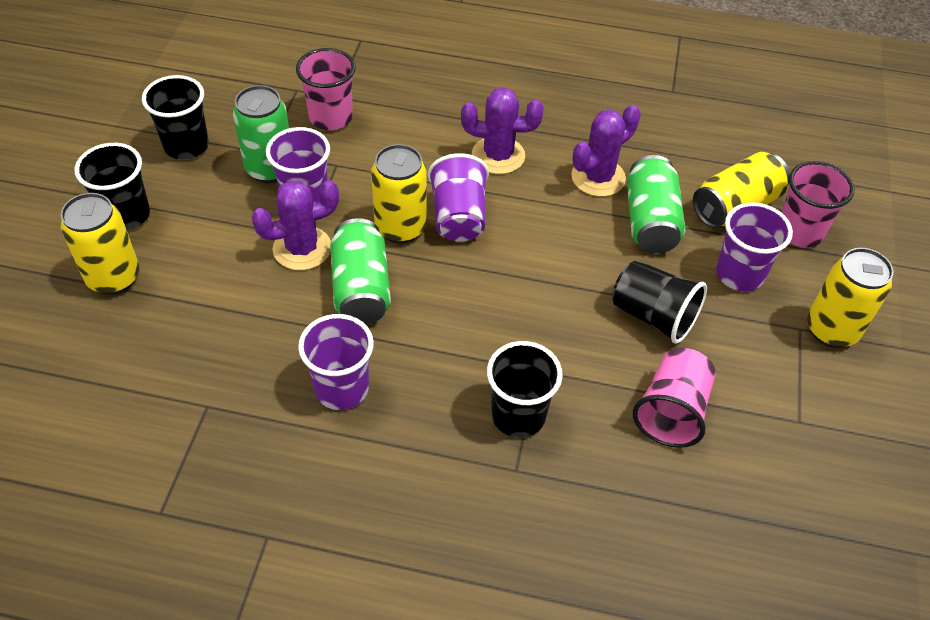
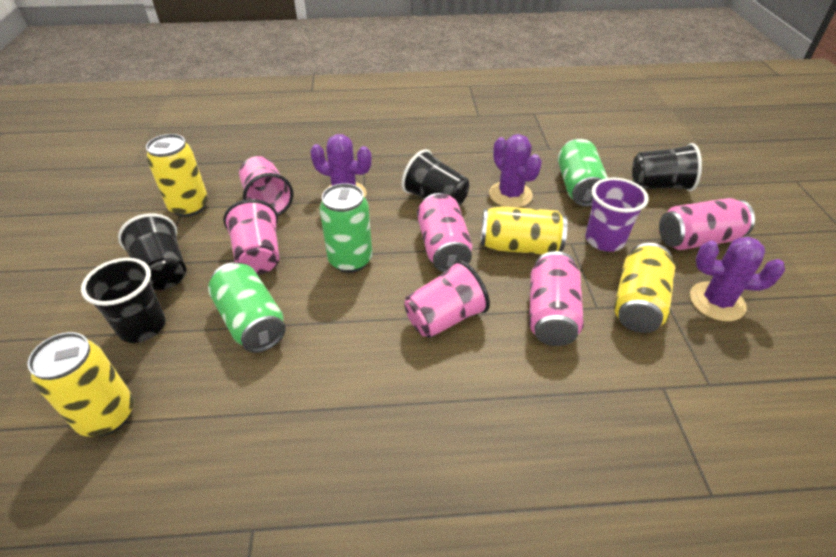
pink can: none = 0 -> [417,193,473,272] [529,251,584,346] [659,198,755,250] = 3
purple cup: [266,127,330,202] [298,314,374,410] [428,153,489,242] [716,202,793,292] = 4 -> [585,178,649,252] = 1

